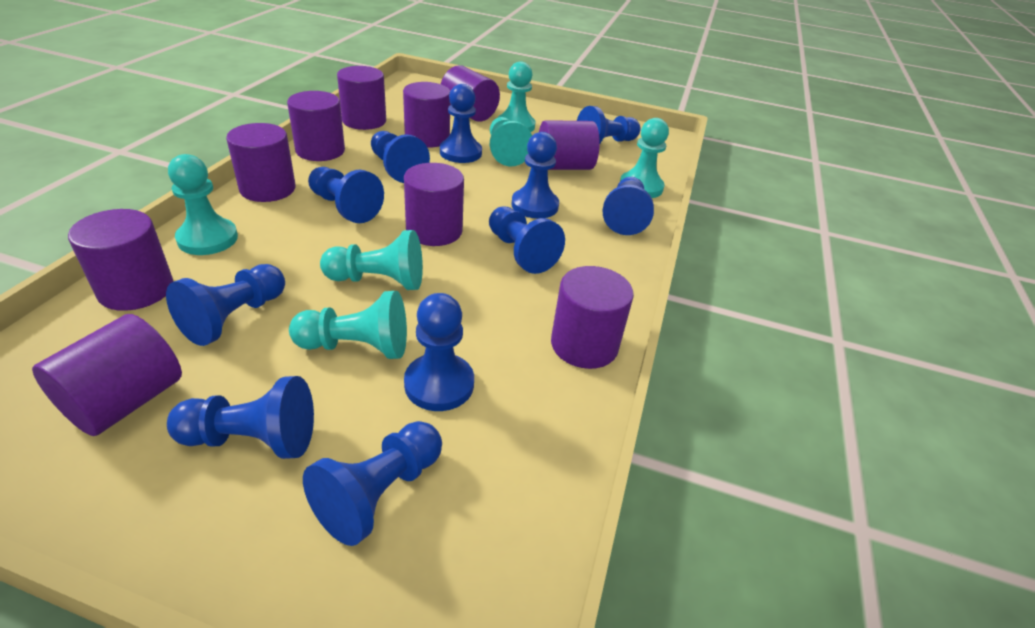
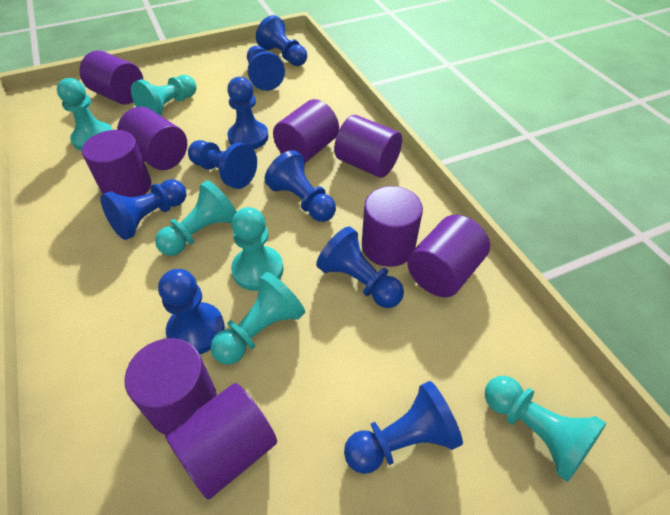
blue pawn: [166,264,285,346] [167,376,314,459] [303,421,442,546] [308,167,384,223] [371,131,430,183] [404,293,474,411] [440,84,482,163] [489,206,565,274] [511,132,559,219] [577,106,640,143] [603,177,654,235] = 11 -> [100,179,186,240] [158,269,225,354] [188,140,257,189] [227,77,268,149] [247,46,285,91] [256,15,307,66] [265,150,336,222] [316,226,404,308] [344,381,463,474] = 9
purple cylinder: [32,314,182,436] [68,209,173,311] [226,123,296,202] [287,91,345,161] [337,66,386,130] [403,82,450,148] [404,163,464,246] [441,65,500,121] [539,120,600,170] [551,266,634,369] = 10 -> [80,50,144,104] [82,130,151,197] [117,107,187,170] [124,338,217,434] [165,383,277,499] [273,99,339,163] [334,115,402,178] [362,186,423,267] [407,215,490,297] = 9

